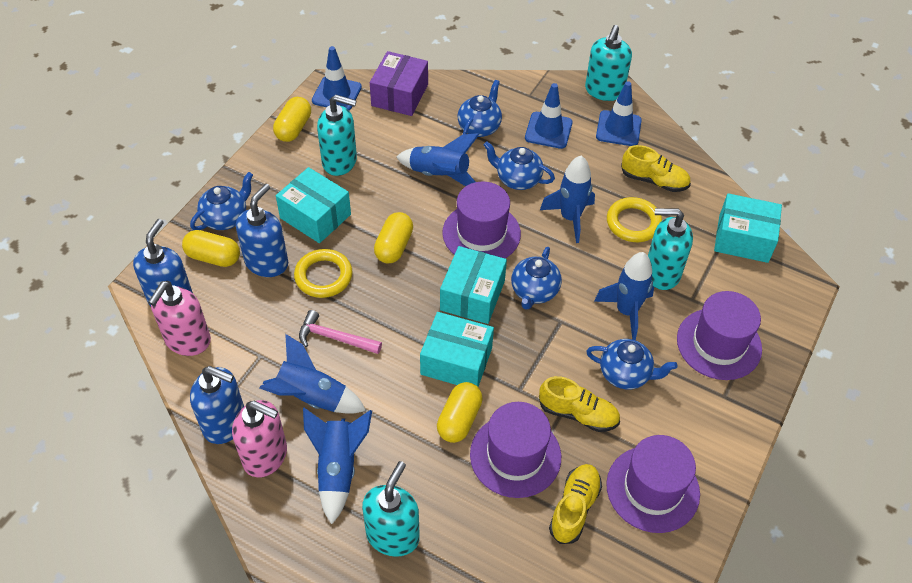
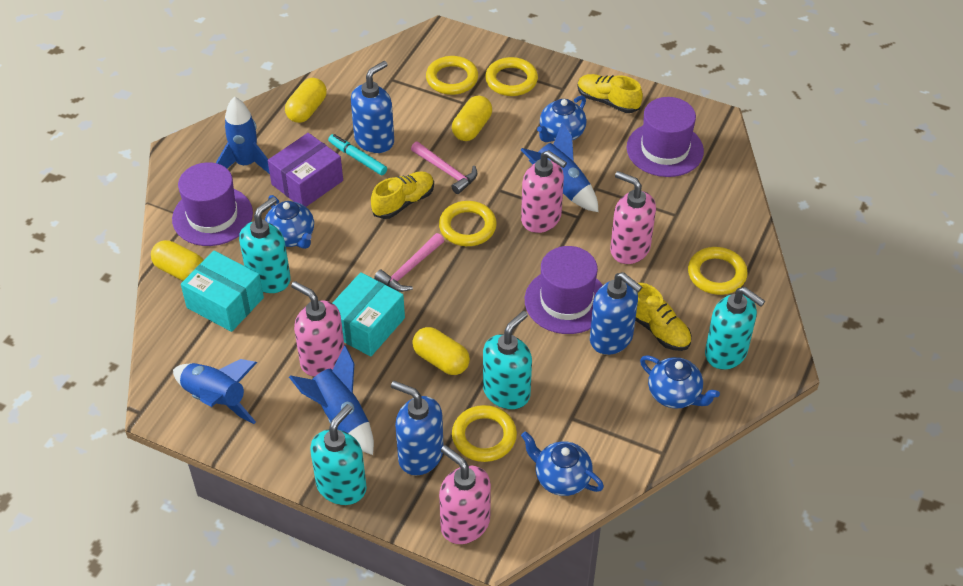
blue rocket: [260,334,366,414] [303,408,372,524] [396,133,479,186] [540,155,595,243] [594,252,654,340] = 5 -> [173,359,257,424] [216,97,270,174] [289,346,374,455] [521,122,598,212] = 4
blue teapot: [190,172,253,230] [458,80,502,137] [484,141,555,190] [511,247,562,310] [586,339,678,389] = 5 -> [265,195,314,249] [521,431,604,496] [537,95,587,142] [640,355,720,409] = 4
blue traffic cone: [312,46,362,110] [525,83,572,149] [596,81,642,146] = 3 -> none = 0
pink hammer: [299,310,382,354] = 1 -> [374,233,444,292] [411,142,477,194] = 2
pink soap dispenser: [148,281,211,356] [232,400,287,477] = 2 -> [291,281,344,377] [439,445,491,544] [521,150,567,233] [610,171,656,264] = 4
purple hat: [442,182,521,258] [470,402,561,498] [606,435,700,533] [677,291,762,380] = 4 -> [172,162,253,246] [525,246,603,334] [627,97,704,177] = 3
turquoise box: [276,167,351,243] [420,312,494,387] [440,246,507,324] [714,193,782,263] = 4 -> [181,251,264,332] [332,272,405,357] = 2
turquoise marker: none = 0 -> [328,134,387,175] = 1
yellow ring: [294,249,352,298] [607,197,662,242] = 2 -> [426,56,478,95] [439,201,497,246] [452,405,517,462] [485,57,538,96] [688,247,748,295] = 5

